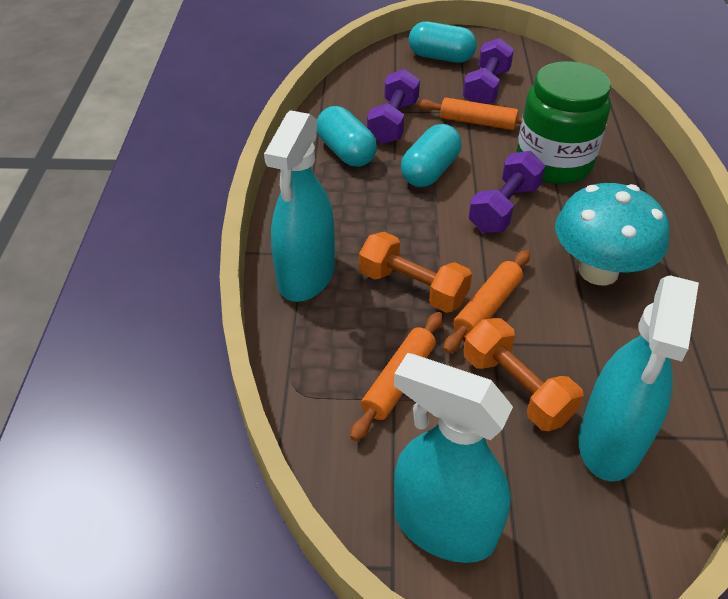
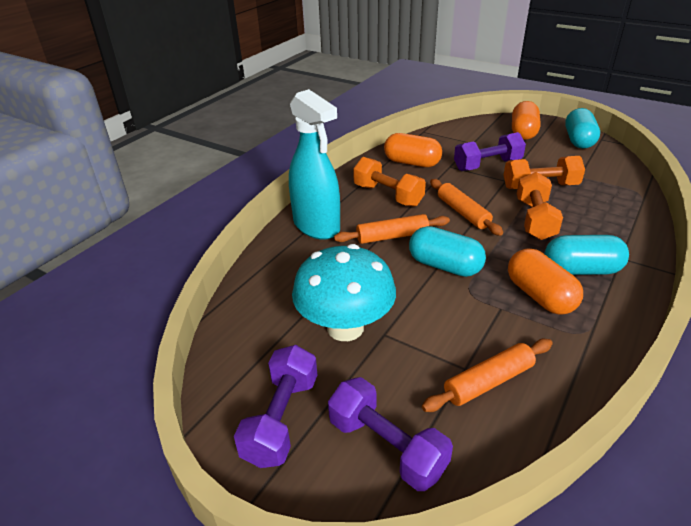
green jar: [517,61,611,184] = 1 -> none = 0
orange capsule: none = 0 -> [384,133,442,167] [508,248,583,315] [512,101,540,140] = 3
orange dumbbell: [359,232,472,313] [463,318,584,431] = 2 -> [353,157,426,207] [504,156,585,189] [517,172,563,240] = 3
turquoise spray bottle: [264,110,335,302] [394,353,513,563] [578,276,699,482] = 3 -> [289,89,340,240] = 1

